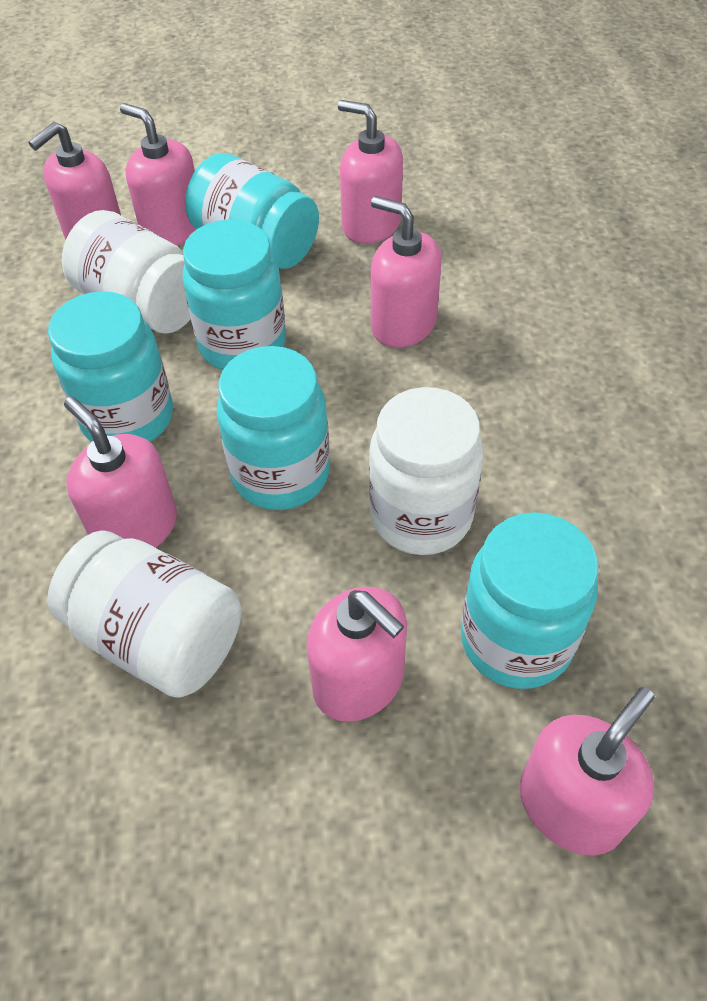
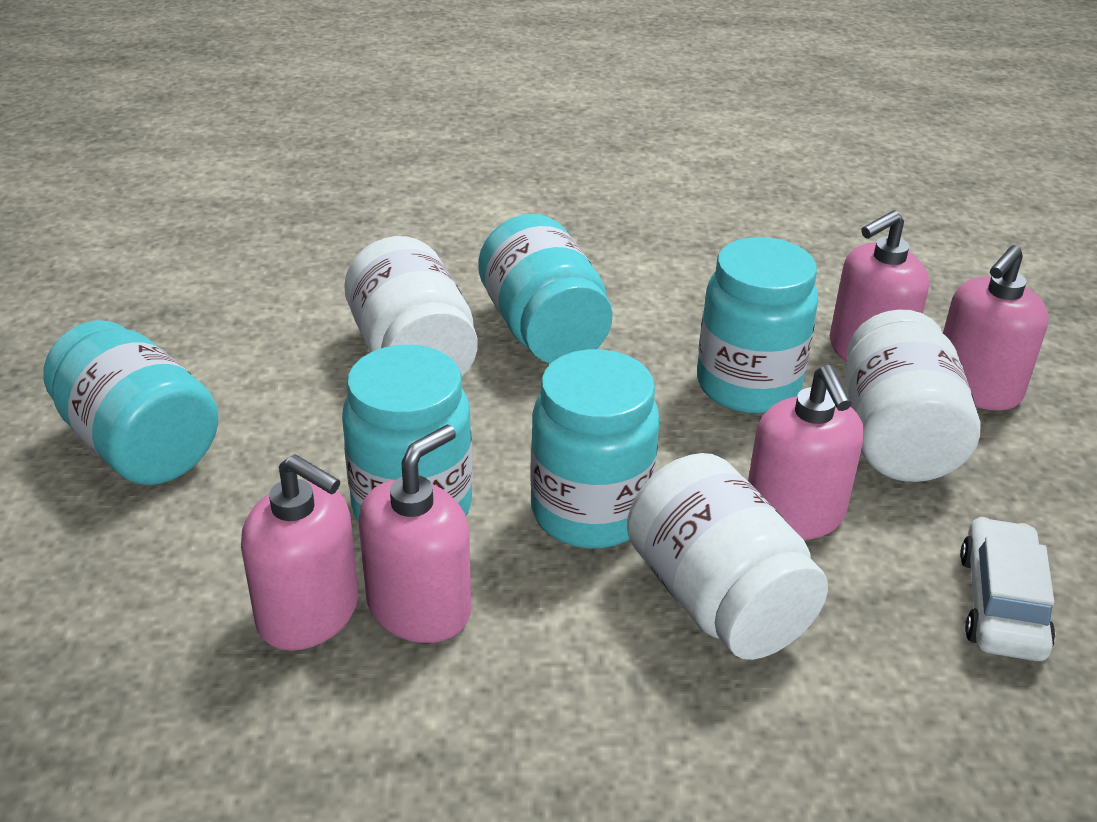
pink soap dispenser: [28,122,121,239] [64,397,177,548] [120,103,196,246] [306,587,407,722] [338,100,403,244] [371,196,442,348] [520,687,655,855] = 7 -> [241,454,358,651] [358,425,471,643] [748,365,864,540] [830,210,929,362] [943,245,1048,410] = 5
white car: none = 0 -> [960,517,1055,661] = 1

